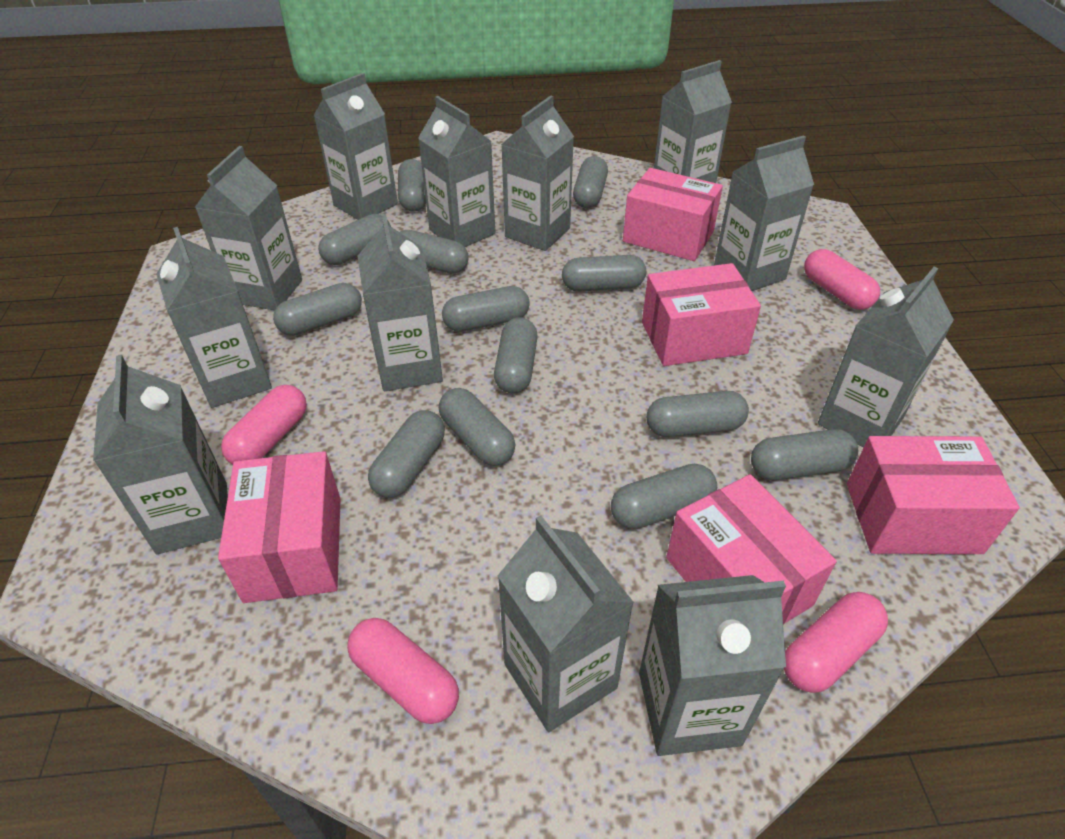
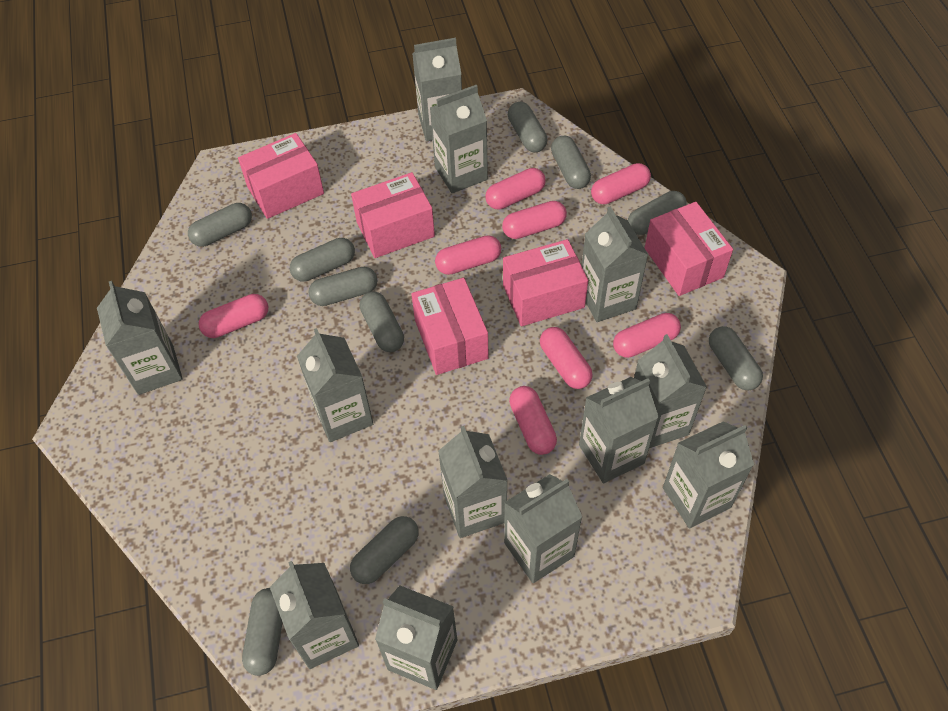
grey capsule: [273,283,362,336] [318,214,391,265] [368,410,445,498] [398,159,426,212] [400,230,468,274] [439,388,515,466] [442,286,530,332] [494,317,538,393] [562,255,646,292] [573,156,608,208] [611,464,717,529] [646,391,749,437] [751,429,858,480] = 13 -> [188,203,252,247] [242,588,283,676] [290,238,355,282] [309,267,377,306] [350,516,419,584] [360,292,404,352] [508,102,547,152] [551,136,591,189] [628,191,687,235] [709,326,763,391] = 10
pink capsule: [221,385,307,465] [347,618,459,724] [784,592,888,693] [804,249,880,310] = 4 -> [199,294,268,338] [435,235,501,275] [485,168,546,209] [502,201,567,239] [509,386,557,455] [540,327,593,389] [591,163,651,204] [613,313,681,358] = 8

